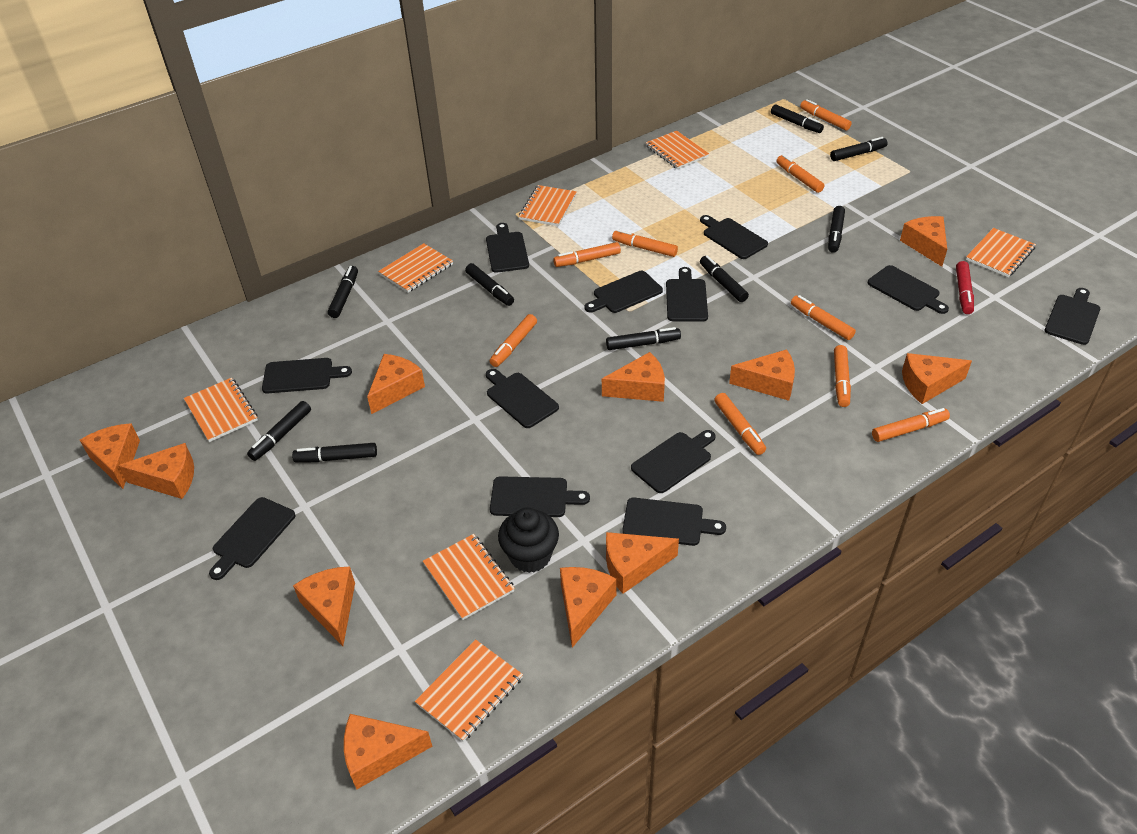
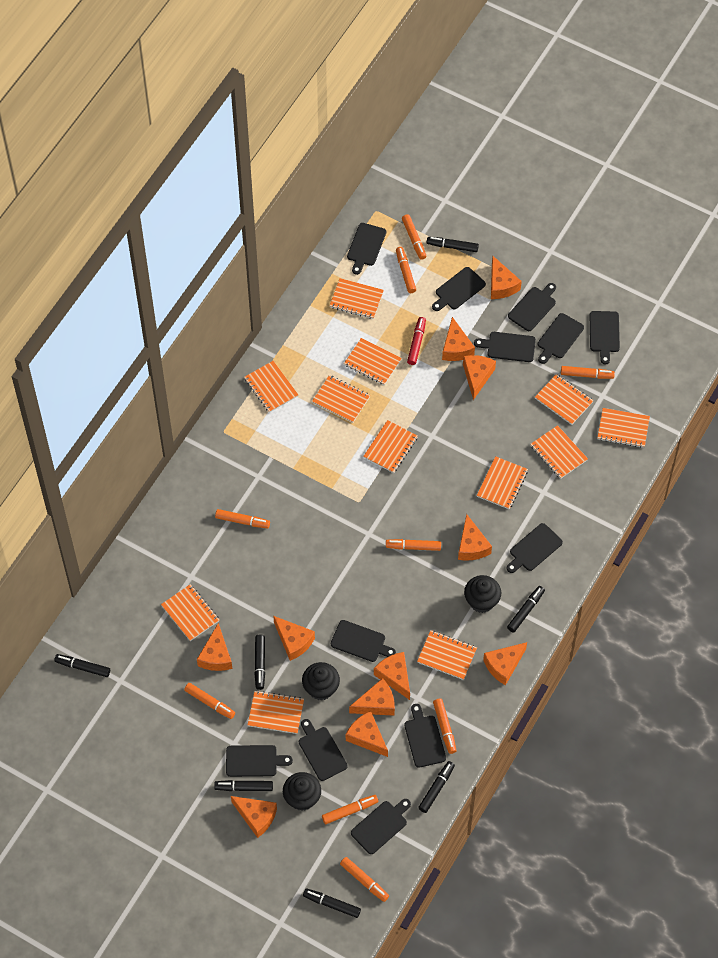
black cupcake: [498,507,559,573] = 1 -> [283,772,321,811] [302,662,340,701] [464,575,501,613] = 3
black marker: [247,401,311,461] [292,443,377,462] [328,266,358,318] [465,263,514,306] [606,327,681,350] [700,255,749,302] [771,104,824,133] [828,206,845,253] [830,137,887,161] = 9 -> [54,654,110,677] [214,780,273,791] [254,635,265,690] [303,888,361,918] [418,761,455,813] [427,237,479,252] [507,586,545,633] = 7
orange notebook: [184,378,258,442] [378,243,453,293] [415,639,523,742] [423,534,515,620] [519,185,577,226] [646,131,709,169] [966,228,1036,277] = 7 -> [161,584,220,641] [244,361,298,413] [248,691,304,734] [312,375,370,423] [329,278,384,319] [344,338,402,385] [363,420,418,473] [417,630,477,680] [477,456,528,509] [530,425,588,479] [535,374,594,425] [597,408,650,448] = 12

